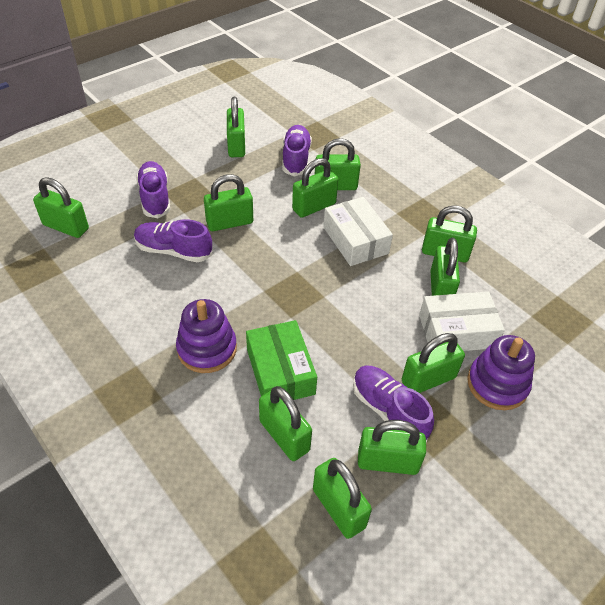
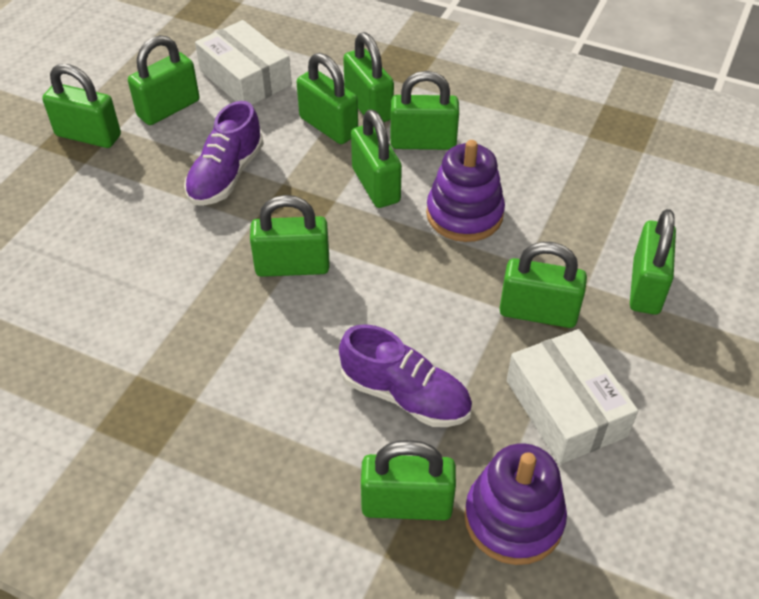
green box: [246,320,317,400] = 1 -> none = 0
green padlock: [33,177,89,238] [204,174,253,231] [227,97,245,157] [259,386,312,461] [292,158,338,218] [313,458,372,539] [315,138,361,190] [358,420,426,475] [402,333,465,393] [422,205,477,262] [430,238,460,296] = 11 -> [42,64,121,148] [128,35,199,125] [250,195,330,277] [297,53,358,144] [343,32,394,122] [351,109,402,208] [361,440,456,520] [390,71,459,150] [499,242,587,328] [630,209,676,315] = 10
purple shoe: [134,219,213,262] [136,161,171,218] [282,125,312,177] [353,365,434,442] = 4 -> [184,101,264,206] [339,324,472,427] = 2

